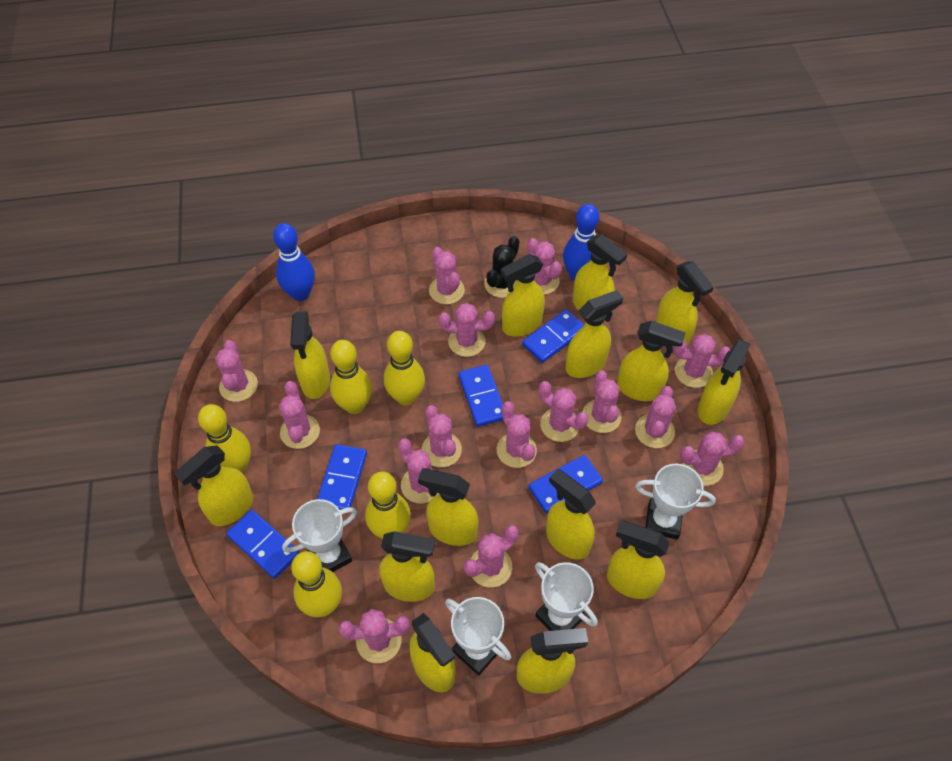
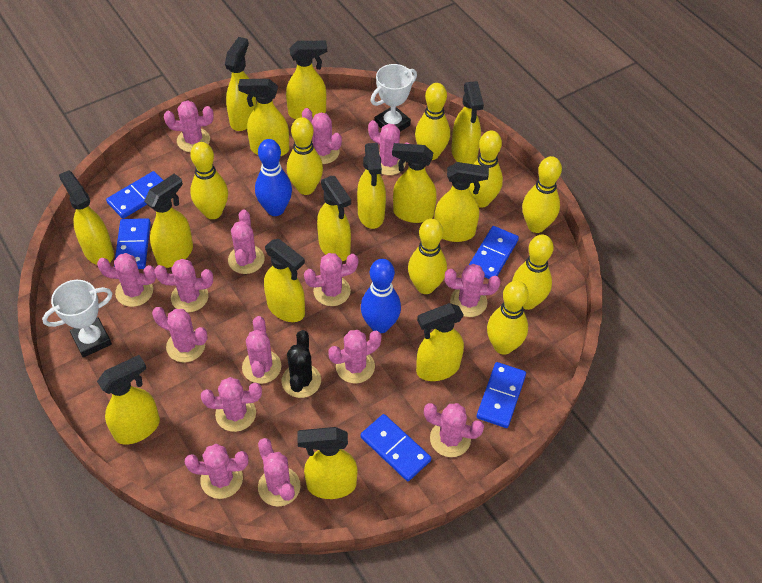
white trophy: [282,499,357,572] [445,597,511,676] [535,562,598,631] [635,464,716,540] = 4 -> [42,280,113,358] [370,64,417,132] = 2
yellow bowling pin: [198,404,251,473] [291,551,342,617] [330,340,372,414] [365,471,411,539] [384,331,425,406] = 5 -> [190,142,228,219] [287,117,323,195] [408,219,447,294] [415,83,450,160] [469,131,503,208] [487,281,529,355] [512,234,554,310] [522,156,562,233] = 8

